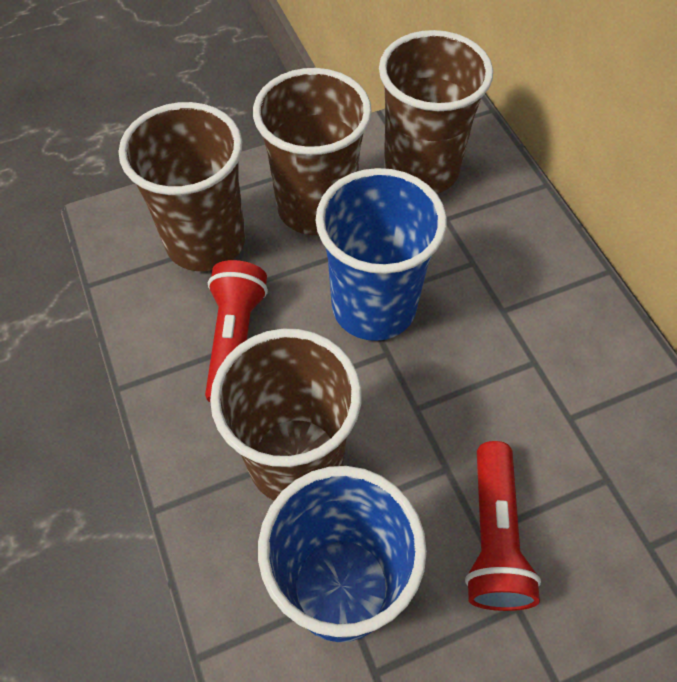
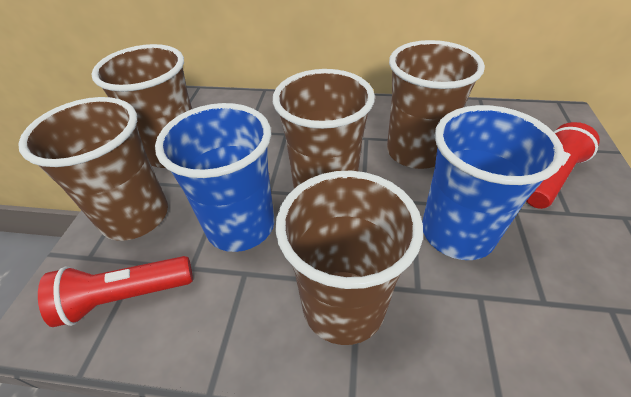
brown cup: [119,102,245,271] [210,329,362,501] [253,68,372,235] [379,30,493,193] = 4 -> [18,97,168,241] [91,44,192,168] [273,69,375,189] [275,171,423,345] [387,40,485,169] = 5

